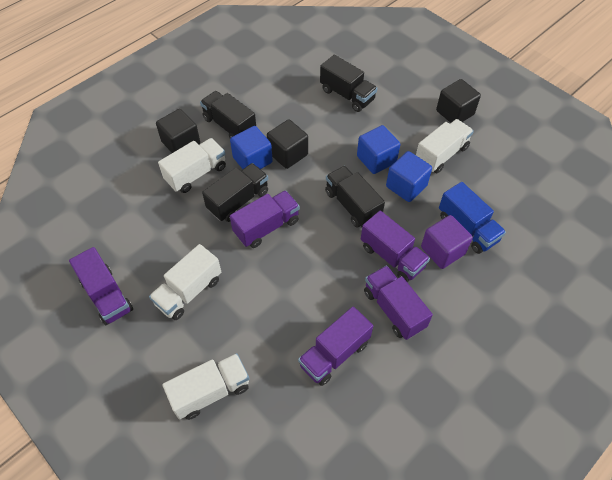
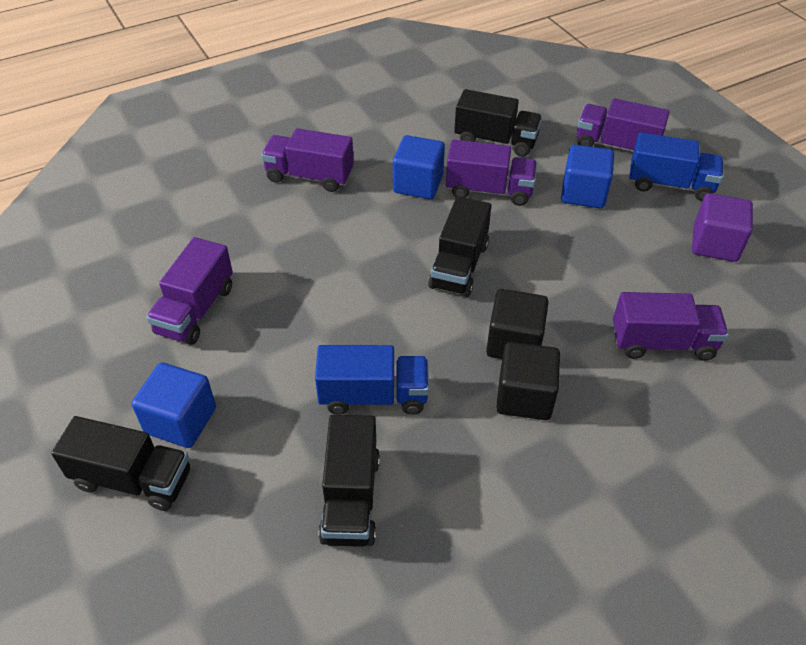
black cube: [156,109,200,153] [267,119,308,169] [436,79,481,123] = 3 -> [486,289,549,359] [496,342,560,420] = 2
blue truck: [439,182,506,254] = 1 -> [315,345,429,415] [629,132,723,201] = 2
white truck: [149,244,221,320] [158,138,226,193] [162,353,249,420] [416,119,474,173] = 4 -> none = 0

